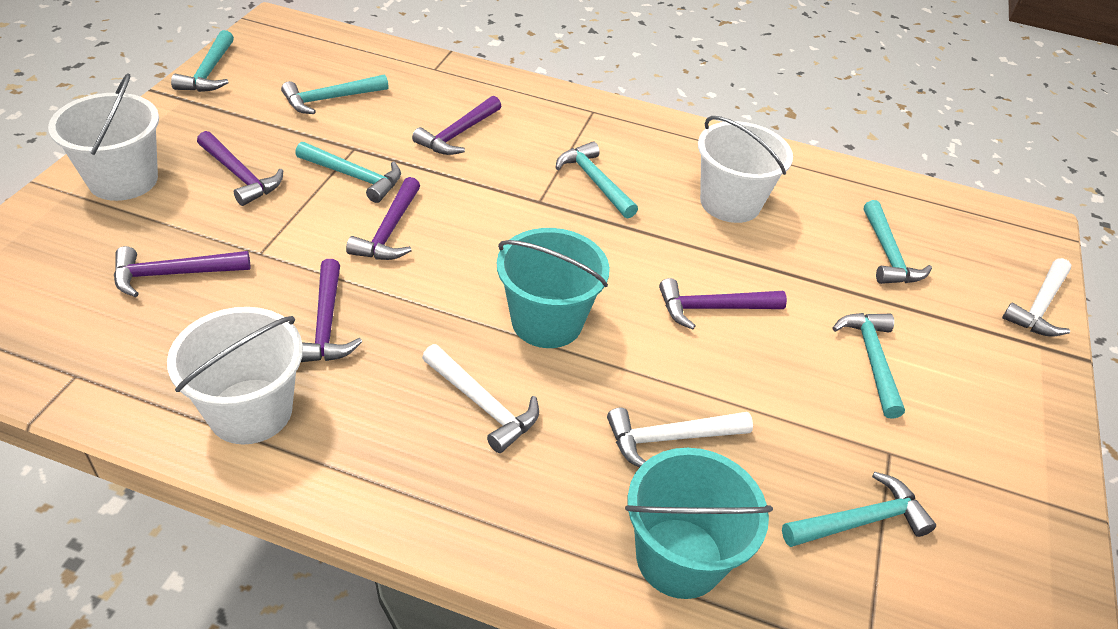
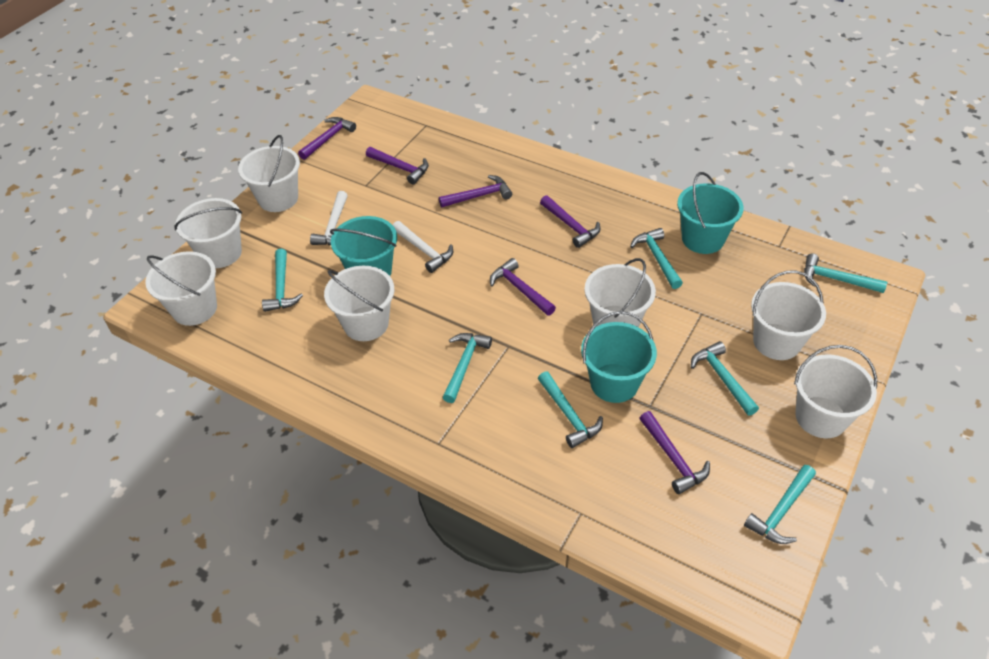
turquoise bucket: [497,228,610,348] [625,448,773,599] = 2 -> [330,216,397,276] [581,311,657,403] [677,172,744,254] = 3
white bucket: [48,73,159,201] [167,307,303,444] [698,116,793,223] = 3 -> [146,251,217,326] [174,198,242,268] [238,135,300,212] [324,266,394,341] [584,258,656,327] [751,270,826,360] [794,345,877,438] = 7
white hammer: [422,344,539,453] [607,408,753,467] [1002,258,1071,337] = 3 -> [310,191,348,245] [393,221,453,273] = 2

